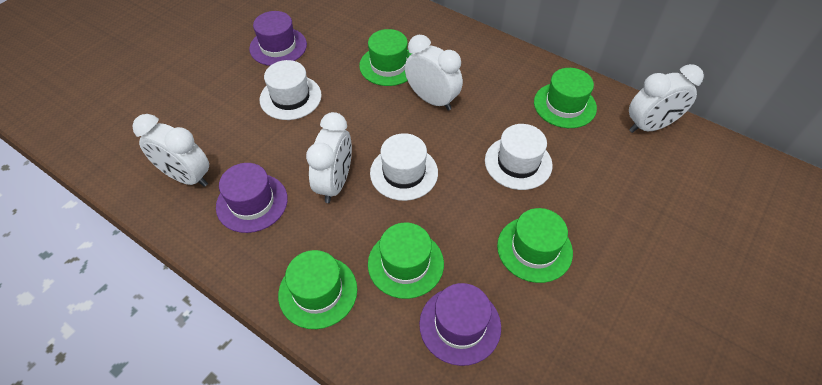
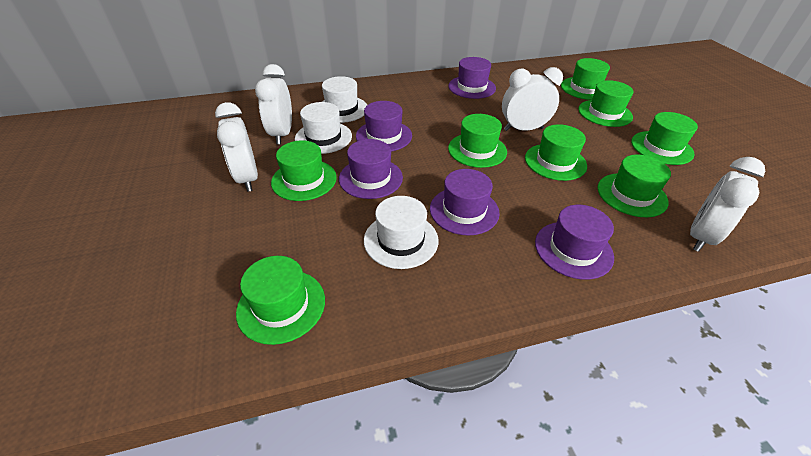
green hat: [278,250,357,329] [359,29,412,86] [368,223,444,299] [497,208,573,283] [534,68,597,128] = 5 -> [236,256,325,345] [271,140,337,201] [448,114,507,168] [525,124,587,181] [561,58,610,100] [578,80,634,127] [597,155,671,217] [631,112,698,165] = 8
purple hat: [216,163,288,233] [249,11,307,66] [419,283,501,366] = 3 -> [339,139,403,199] [356,101,412,151] [430,169,500,236] [448,57,496,99] [535,205,614,280] = 5

